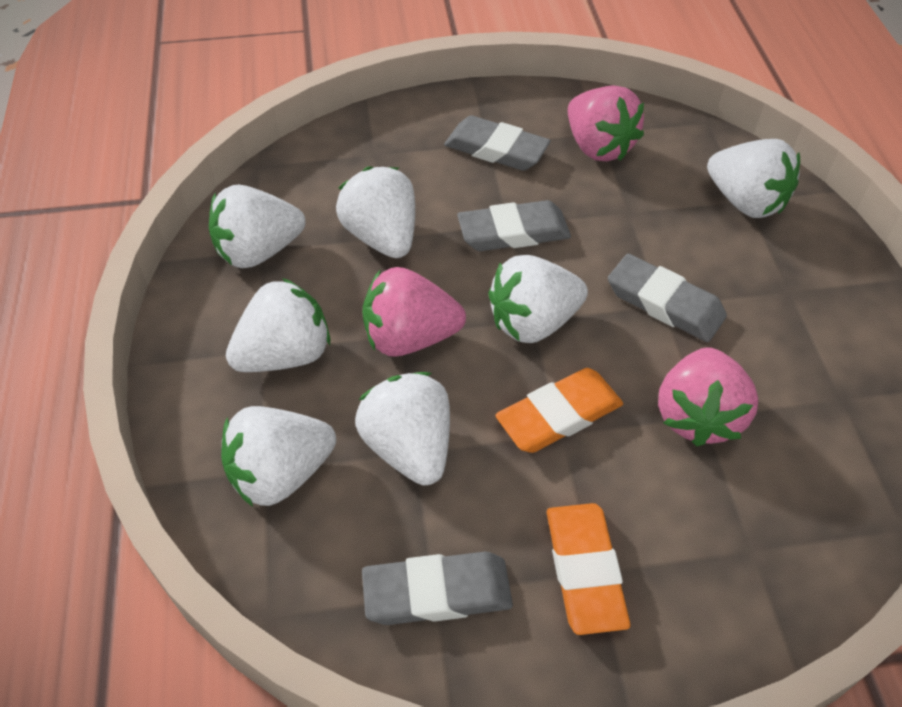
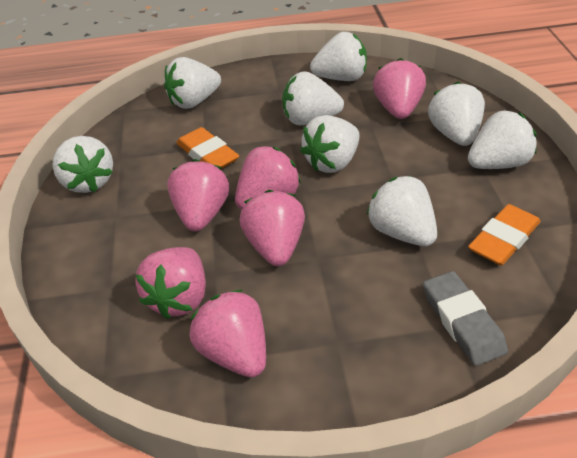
grey eraser: [362,552,513,625] [444,115,551,171] [457,200,571,251] [608,254,727,342] = 4 -> [423,271,508,366] = 1
pink strawberry: [362,267,466,357] [568,86,644,161] [658,347,758,447] = 3 -> [135,247,206,319] [167,159,229,231] [189,290,266,377] [235,146,301,210] [240,190,305,266] [373,58,426,119] = 6
white strawberry: [209,185,306,268] [221,406,336,507] [226,278,330,372] [336,166,415,258] [355,372,450,485] [488,255,588,343] [707,139,800,218] = 7 -> [52,136,113,193] [164,57,221,109] [282,71,344,125] [300,115,360,173] [310,32,367,81] [367,176,437,246] [428,81,485,146] [468,111,537,169] = 8

